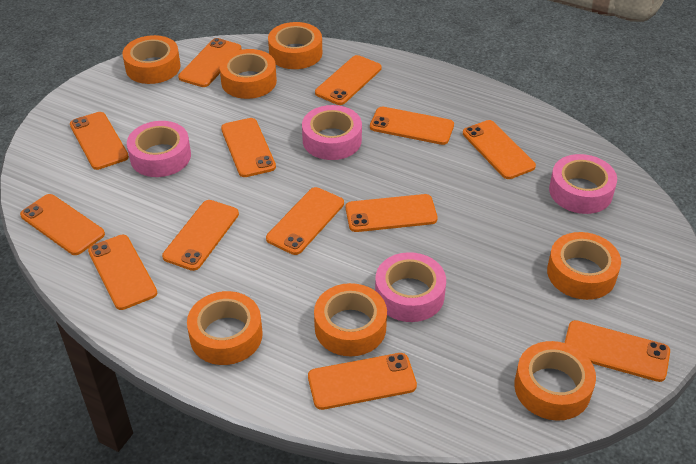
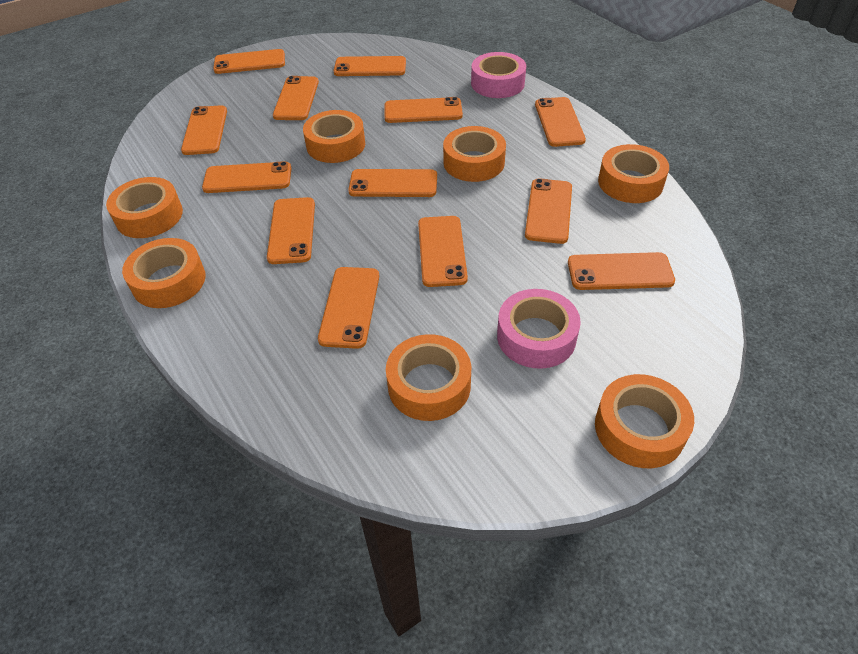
pink tape: [127,121,191,177] [302,105,362,160] [375,252,446,322] [549,154,617,214] = 4 -> [471,52,526,98] [497,289,581,369] = 2

